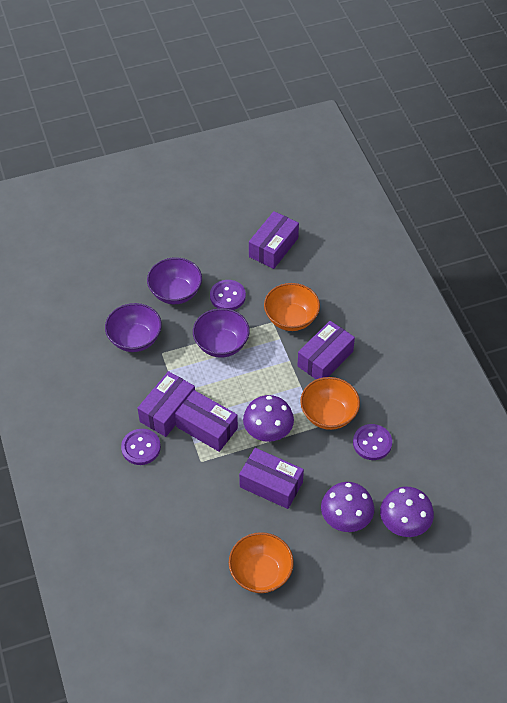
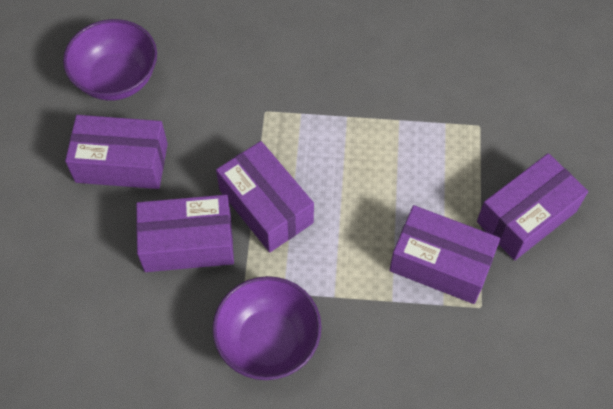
orange bowl: [229,532,294,593] [264,283,320,331] [300,377,360,430] = 3 -> none = 0
purple bowl: [105,303,162,352] [147,257,202,304] [193,308,250,358] = 3 -> [63,19,157,100] [212,276,321,380] = 2
purple button: [121,429,161,465] [210,280,246,310] [353,424,392,460] = 3 -> none = 0
purple mushroom: [243,395,294,442] [321,482,374,532] [380,486,434,537] = 3 -> none = 0

